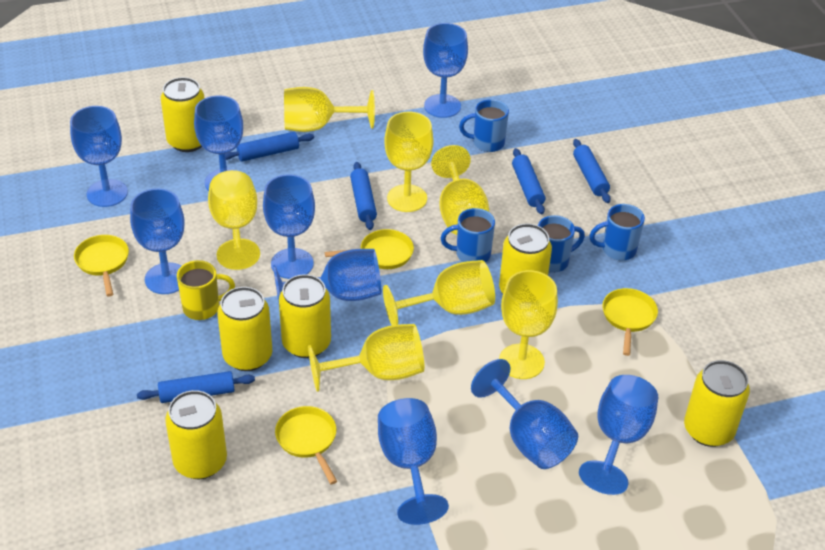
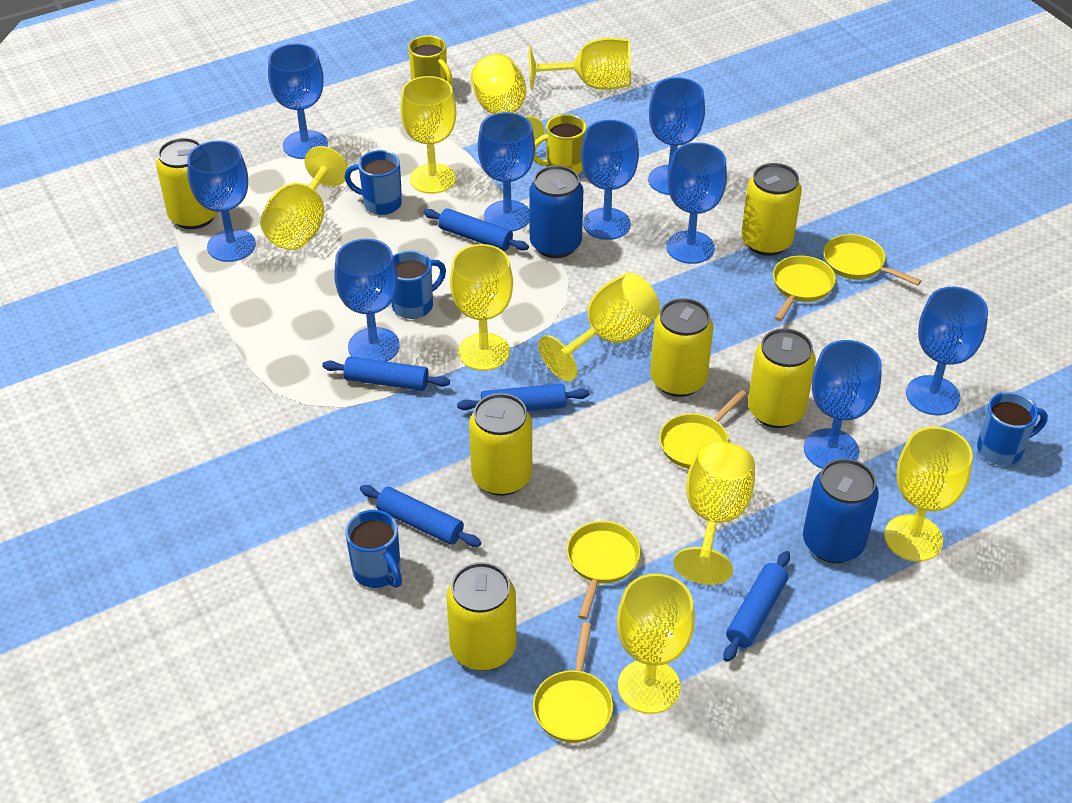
blue can: none = 0 -> [529,165,583,258] [803,459,879,563] = 2
yellow goblet: [208,170,260,270] [284,87,375,132] [308,324,424,392] [383,260,495,325] [384,112,433,212] [431,145,489,235] [499,270,558,379] = 7 -> [260,146,348,250] [400,76,456,194] [450,244,513,371] [471,54,545,140] [528,38,631,90] [538,273,660,381] [617,573,695,714] [673,441,755,585] [884,427,973,562] = 9
yellow mug: [177,260,235,320] = 1 -> [408,36,453,86] [533,114,586,174] = 2
yellow pan: [74,235,129,297] [275,406,337,484] [325,229,414,269] [602,288,658,356] = 4 -> [533,622,613,743] [567,521,641,620] [659,390,747,468] [773,256,836,321] [823,234,921,285] = 5

